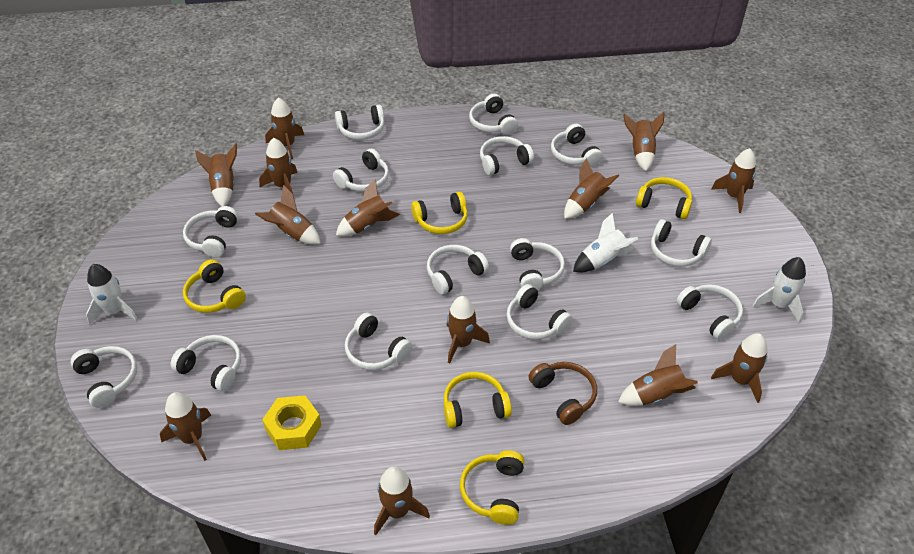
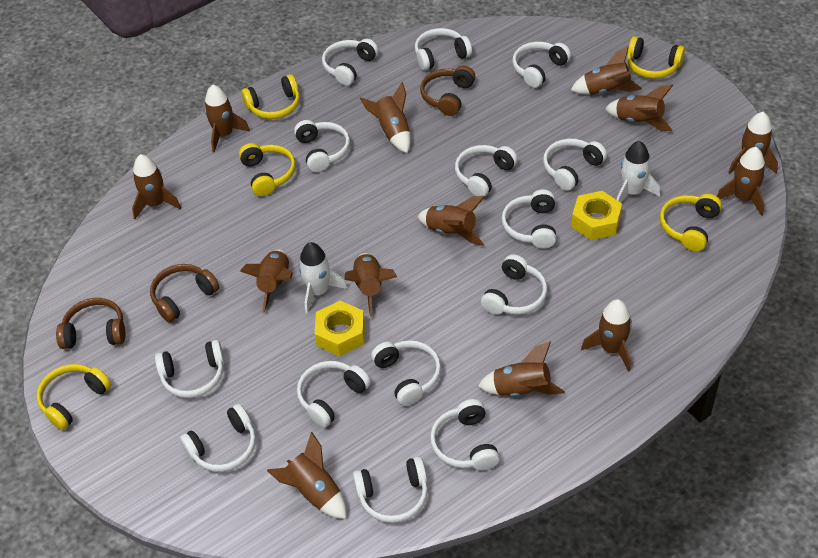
brown headphones: [529,362,597,425] = 1 -> [56,298,125,349] [150,264,219,323] [420,66,476,116] = 3
white rocket: [86,264,138,325] [573,213,638,272] [752,257,806,323] = 3 -> [299,242,347,314] [617,141,660,203] = 2
yellow nut: [262,395,322,450] = 1 -> [315,301,365,356] [571,191,622,240] = 2

